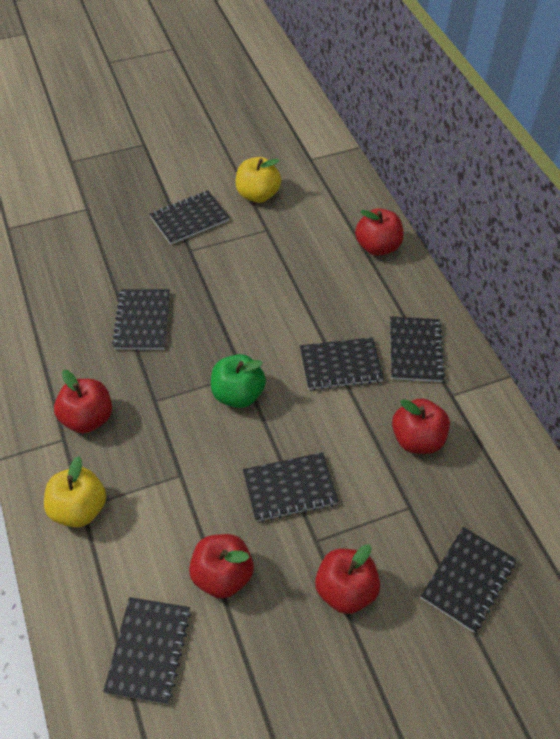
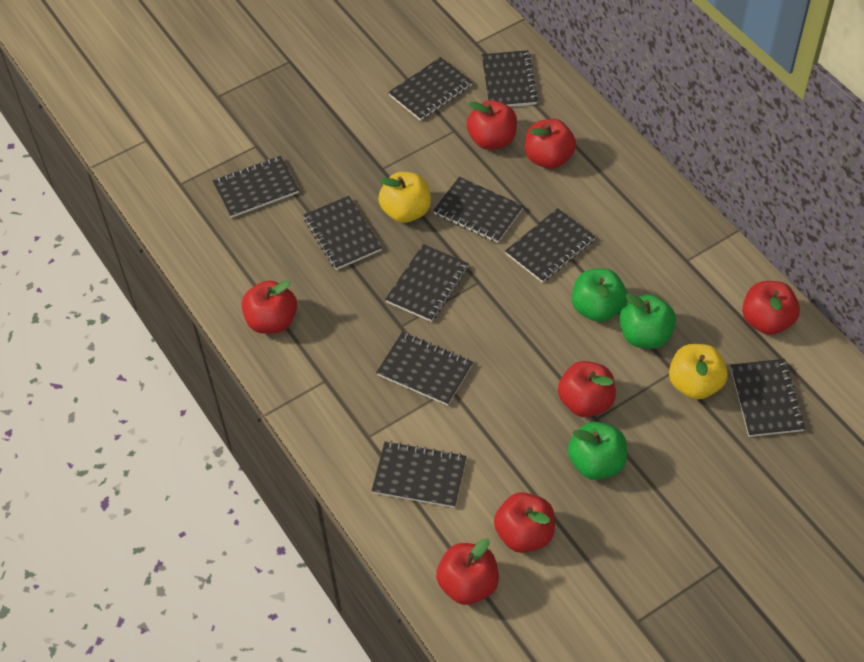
black notebook: [103,597,191,704] [112,289,170,350] [150,191,230,245] [243,452,338,522] [300,337,384,390] [390,317,445,382] [421,527,516,633] = 7 -> [213,156,299,218] [303,196,382,270] [372,441,467,508] [376,332,473,406] [385,244,469,322] [388,57,472,121] [433,177,523,243] [482,50,538,107] [505,208,595,283] [730,359,805,437] = 10
green apple: [211,354,266,408] = 1 -> [568,422,627,480] [572,269,627,322] [619,293,676,349] = 3
red apple: [54,370,112,434] [189,534,254,599] [315,544,380,614] [355,208,403,256] [392,398,450,454] = 5 -> [242,280,297,334] [436,538,499,605] [466,100,517,150] [494,492,555,553] [525,119,576,169] [558,361,616,417] [742,281,800,335] = 7

